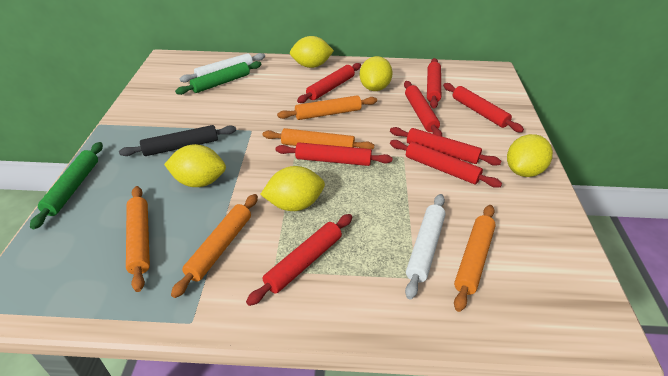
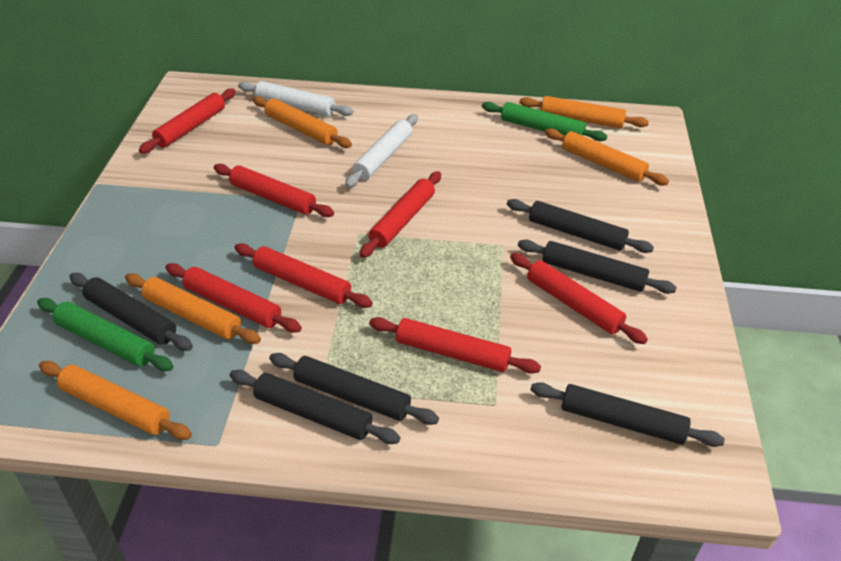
black rolling pin: [119,125,236,156] = 1 -> [69,273,193,351] [229,370,400,444] [269,353,439,425] [507,199,654,253] [518,240,677,294] [530,382,725,447] = 6
red rolling pin: [246,214,352,306] [276,142,392,166] [297,63,361,103] [390,127,501,166] [390,140,502,188] [404,81,442,136] [427,58,441,109] [443,83,524,133] = 8 -> [139,88,236,154] [165,263,302,333] [214,164,334,217] [234,243,373,308] [360,171,441,258] [369,317,541,374] [510,253,648,344] = 7
yellow lemon: [164,144,226,187] [260,166,325,211] [290,36,334,68] [360,56,393,91] [507,134,553,177] = 5 -> none = 0

